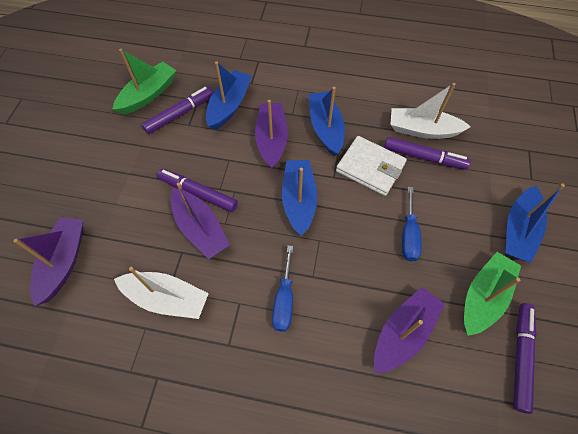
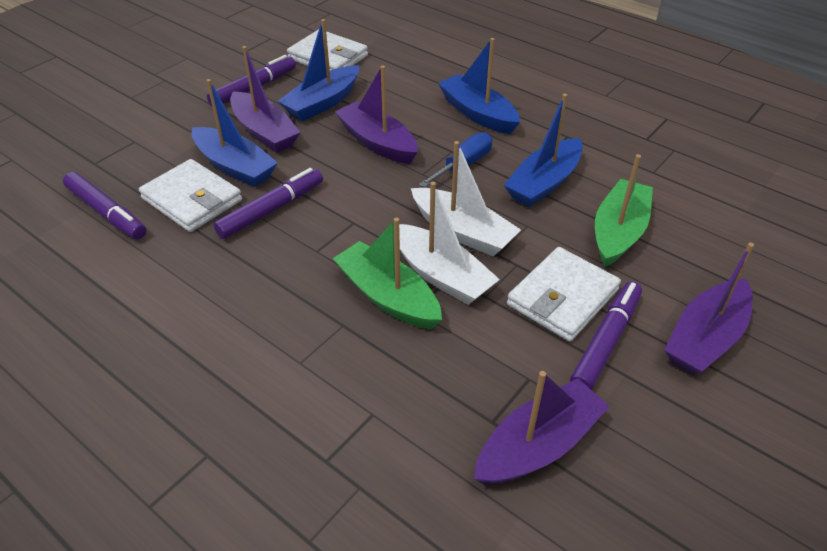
blue screwdriver: [272,246,293,332] [402,187,422,261] = 2 -> [419,132,492,188] = 1
white wallet: [336,136,407,196] = 1 -> [139,159,242,232] [287,29,368,70] [507,247,621,341] = 3

